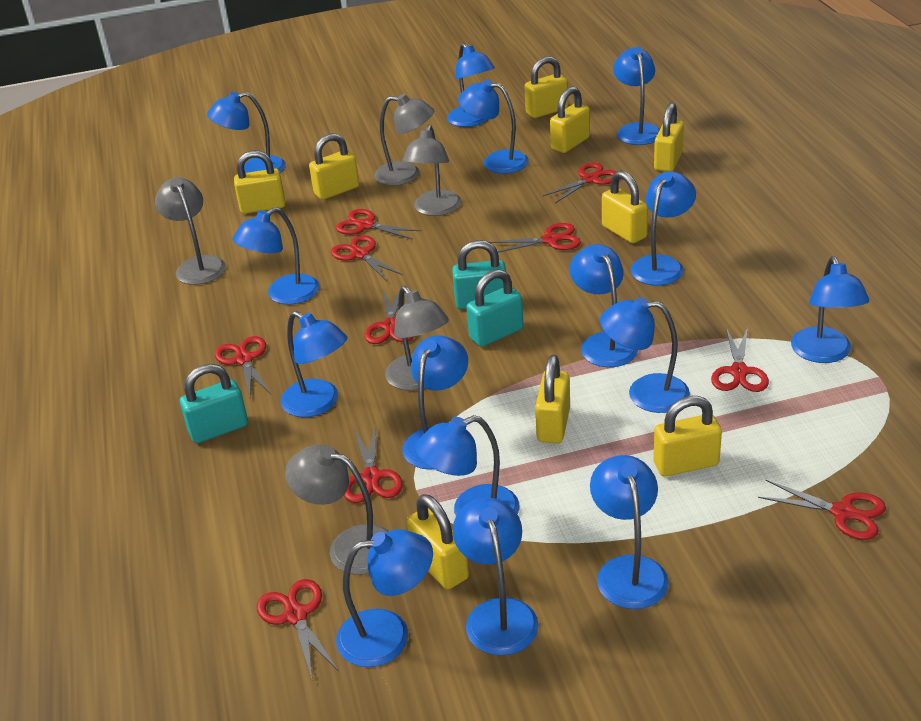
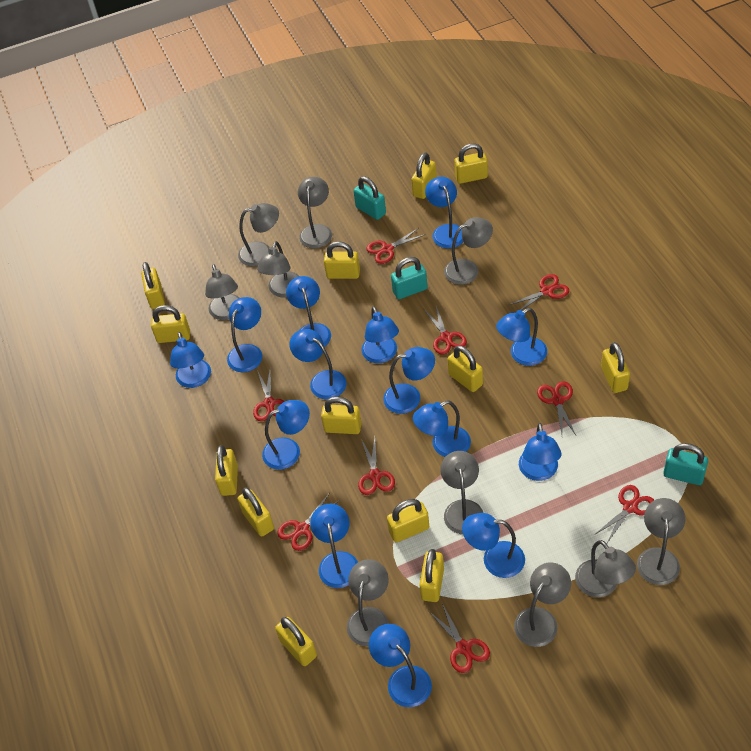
blue lamp: [207,92,286,173] [233,207,319,305] [280,311,347,417] [336,529,433,667] [402,335,468,470] [415,415,520,515] [447,43,495,127] [453,498,539,656] [458,79,529,174] [570,244,638,367] [590,455,669,609] [600,297,690,413] [613,47,660,145] [630,171,696,286] [791,256,869,363] = 15 -> [170,332,211,388] [227,297,262,372] [262,400,310,470] [286,276,331,347] [289,329,347,399] [310,504,358,588] [361,306,399,363] [369,624,432,707] [383,347,435,414] [413,401,471,457] [425,177,463,248] [462,513,525,578] [496,308,547,366] [519,423,561,481] = 14
grey lamp: [155,178,226,285] [285,445,388,575] [374,94,434,186] [385,286,449,391] [403,125,461,216] = 5 -> [205,264,239,320] [238,203,279,266] [257,241,299,297] [298,177,332,248] [347,559,389,646] [440,451,483,534] [444,217,493,285] [514,562,571,647] [575,540,636,597] [637,498,685,585] = 10
red scissors: [215,336,271,398] [257,579,339,682] [331,235,403,281] [336,209,422,240] [344,425,403,503] [365,286,414,344] [489,223,581,253] [543,162,616,203] [711,327,769,392] [758,480,886,540] = 10 -> [253,370,284,421] [277,492,340,551] [358,438,395,495] [366,228,424,264] [425,306,467,355] [430,604,490,673] [509,274,569,310] [537,381,576,435] [594,485,654,543] = 9
yellow padlock: [234,150,285,214] [309,133,359,200] [406,494,469,589] [524,56,568,118] [535,355,570,443] [550,86,590,153] [602,170,648,243] [653,396,722,477] [654,102,684,172] = 9 -> [141,262,165,309] [151,305,190,343] [215,445,238,496] [238,488,274,537] [275,617,317,666] [321,397,361,434] [324,241,360,279] [387,499,430,542] [411,152,436,199] [419,549,444,602] [448,345,483,392] [454,143,488,184] [601,342,630,393] = 13

